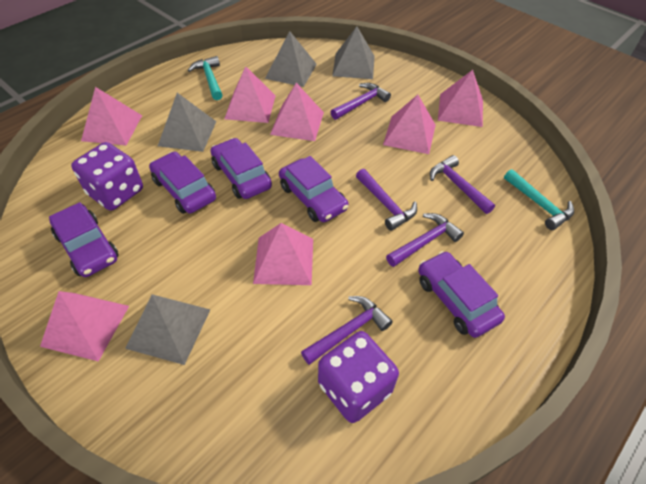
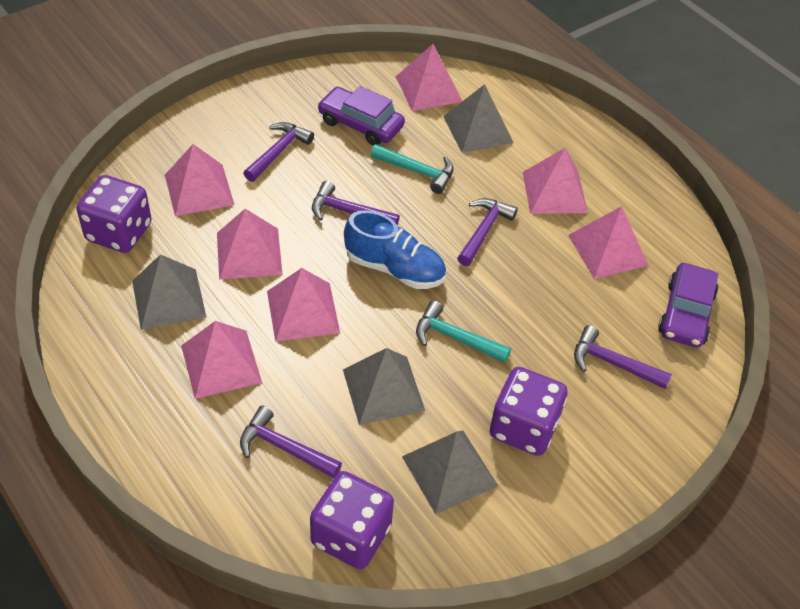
blue shoe: none = 0 -> [344,210,446,289] = 1
purple car: [49,202,119,277] [149,152,216,214] [210,138,272,199] [279,156,349,222] [418,251,505,338] = 5 -> [317,86,405,146] [658,263,718,347] = 2
purple dice: [71,142,143,211] [318,331,399,423] = 2 -> [77,175,151,253] [310,471,394,569] [490,367,568,456] = 3

